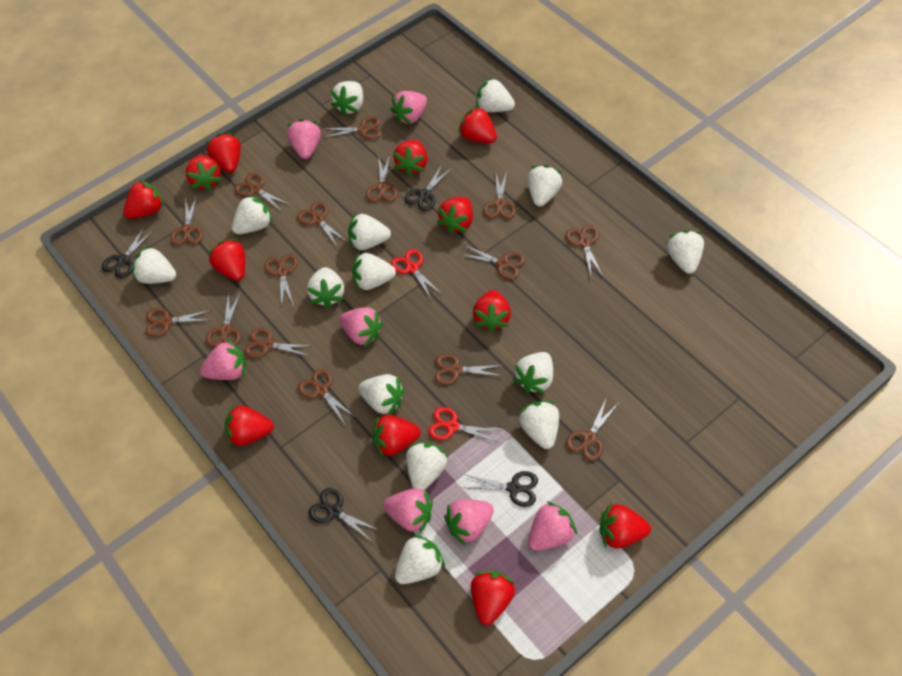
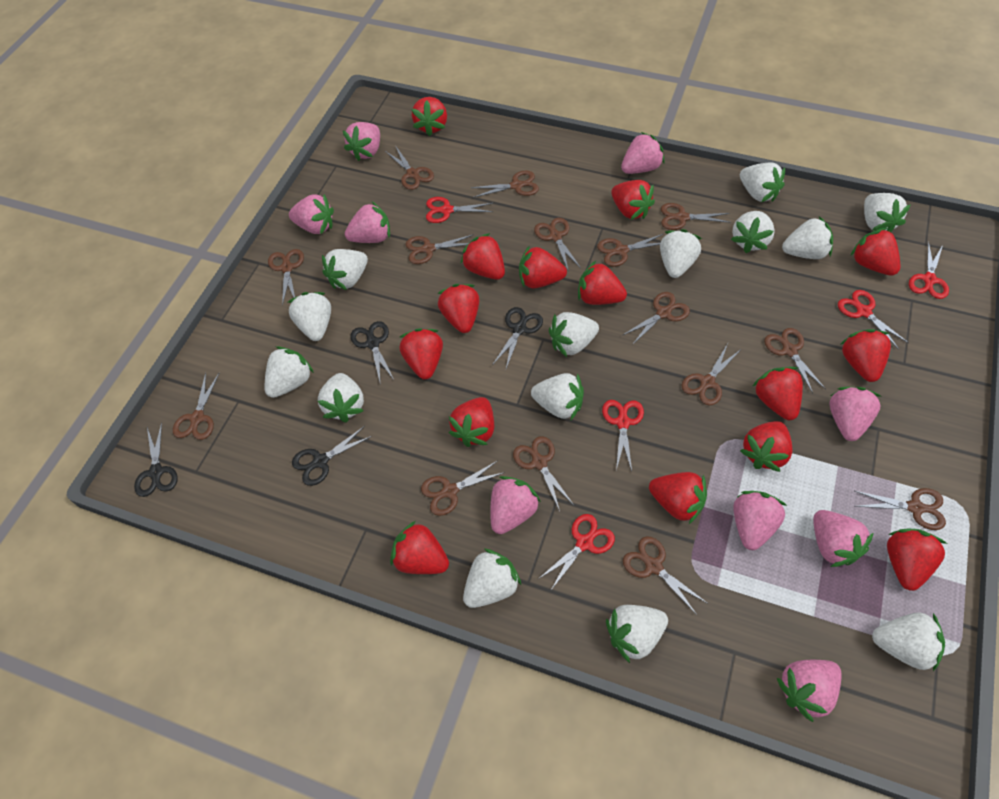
pink strawberry: [200,340,246,380] [287,119,321,159] [339,307,383,347] [383,489,433,534] [391,91,427,124] [444,499,494,545] [528,501,577,551] = 7 -> [289,194,334,234] [343,122,380,161] [345,202,390,243] [490,476,541,534] [621,132,664,174] [733,491,787,550] [777,660,841,722] [813,510,874,567] [829,387,881,441] = 9
red scissors: [391,249,441,300] [428,407,501,442] = 2 -> [426,197,493,223] [538,514,615,590] [602,400,644,471] [838,290,909,349] [909,241,949,299] = 5
red strawberry: [123,180,164,219] [185,155,222,191] [206,133,241,173] [208,239,245,281] [224,405,274,446] [373,415,421,457] [393,140,428,177] [437,197,473,234] [458,106,497,143] [471,570,515,625] [473,290,511,333] [600,503,651,549] = 12 -> [390,521,449,574] [399,328,443,380] [411,97,447,136] [438,284,479,333] [449,397,494,447] [460,233,505,280] [519,245,567,289] [578,261,627,305] [611,180,655,220] [649,472,707,524] [740,421,793,472] [753,367,803,420] [841,329,891,382] [851,228,900,276] [887,528,947,591] = 15

